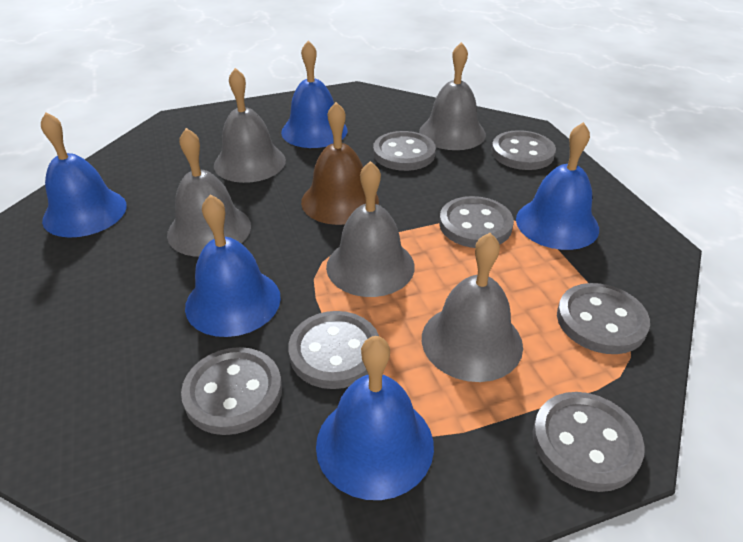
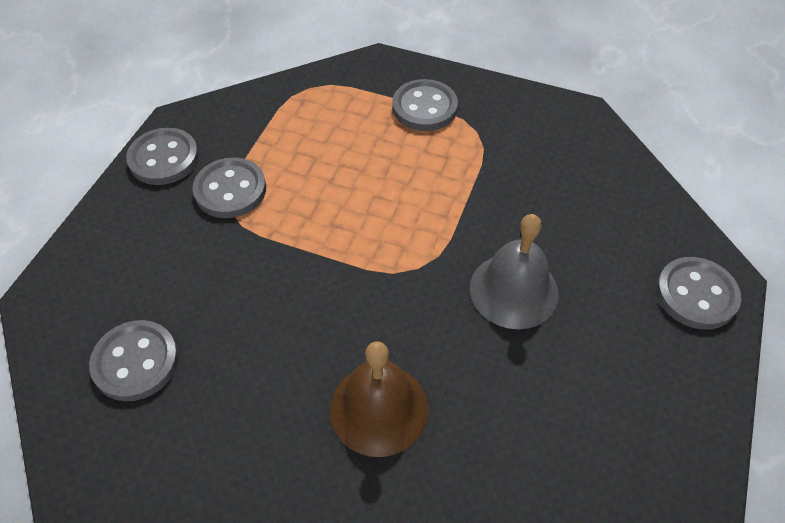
blue bell: [41,112,127,238] [185,194,281,337] [281,41,347,148] [316,336,434,500] [516,122,599,250] = 5 -> none = 0
grey bell: [167,128,251,257] [214,68,286,183] [326,161,415,297] [419,42,486,150] [422,233,523,382] = 5 -> [470,214,559,329] = 1
grey button: [181,347,282,435] [288,311,379,389] [373,131,436,171] [439,196,514,248] [491,130,556,170] [533,392,645,492] [557,283,650,354] = 7 -> [89,320,179,401] [126,128,199,185] [192,157,266,218] [392,79,458,131] [656,257,741,330] = 5

